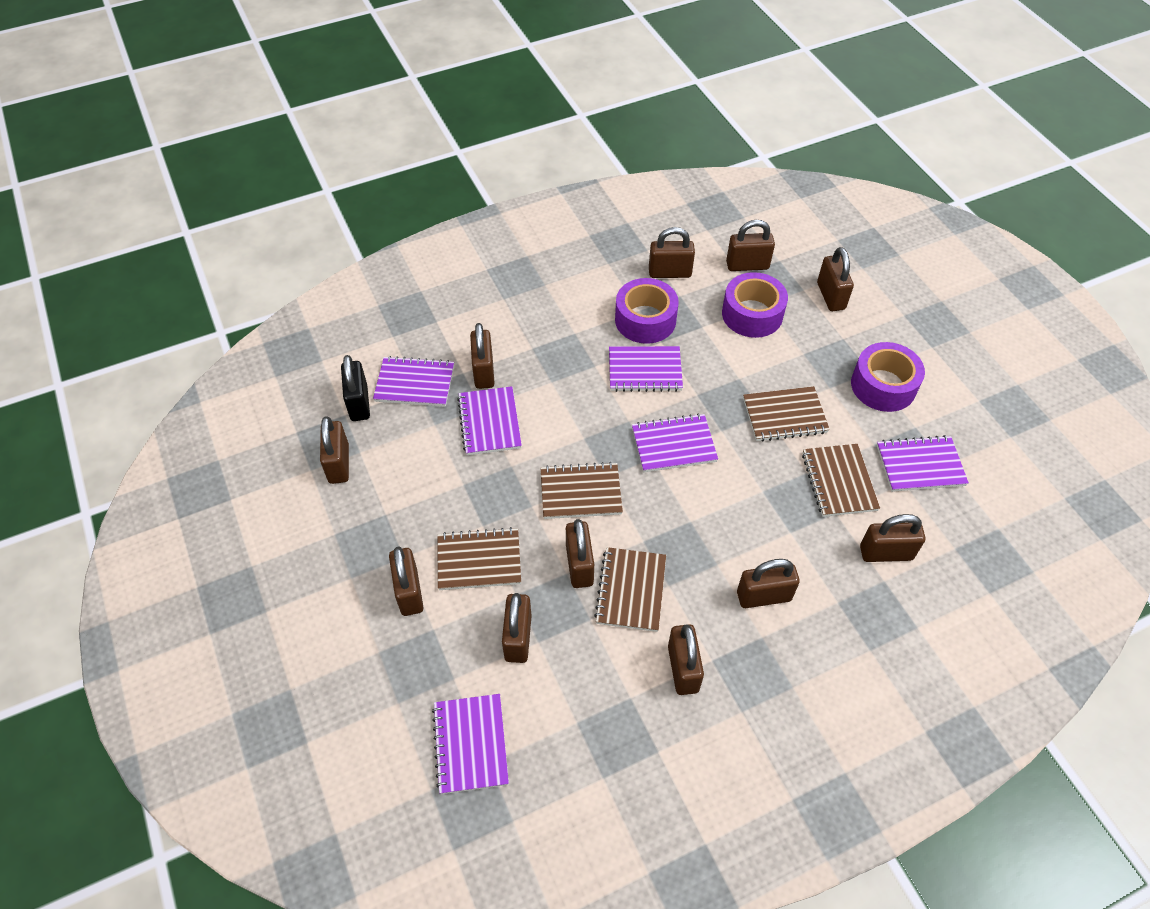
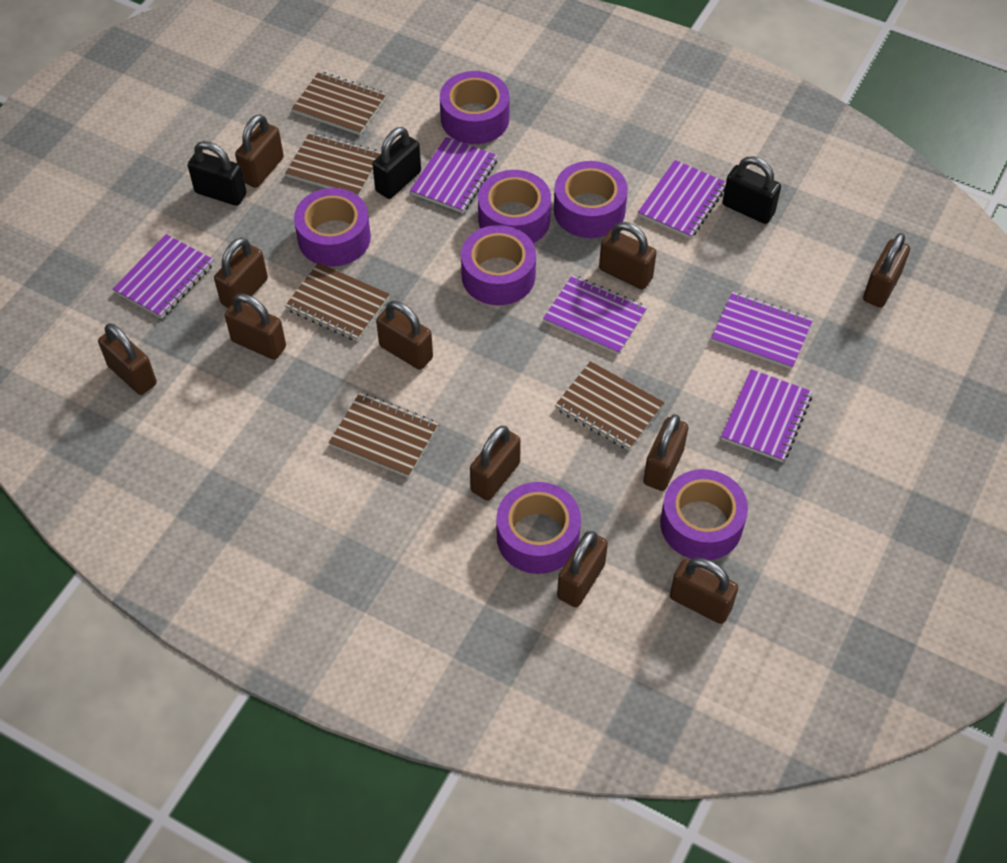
black padlock: [341,355,370,421] = 1 -> [188,141,247,206] [372,127,421,199] [722,156,781,224] = 3
purple tape: [615,278,679,344] [722,272,788,338] [851,342,925,412] = 3 -> [294,188,371,267] [440,71,509,144] [461,225,536,305] [478,170,551,243] [497,482,581,574] [554,161,628,238] [660,469,748,560] = 7

